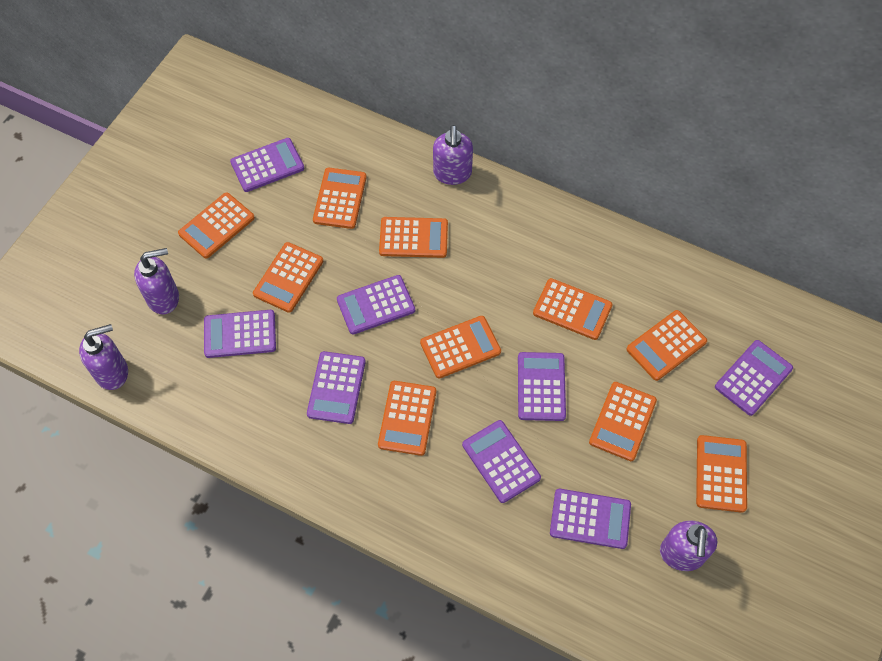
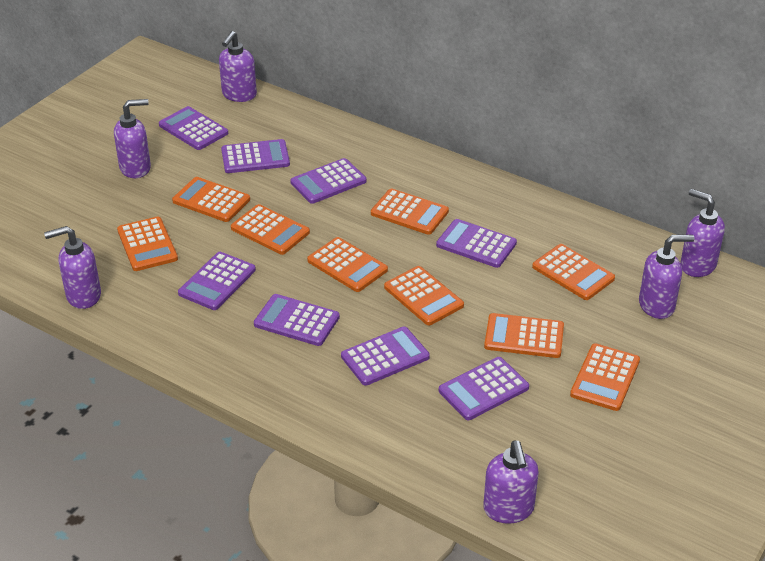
orange calculator: [178,192,255,259] [253,242,323,313] [313,168,367,229] [378,381,436,456] [379,217,448,258] [420,316,501,379] [533,278,613,340] [589,382,657,461] [626,310,707,381] [696,435,747,513] = 10 -> [117,217,178,271] [172,177,250,222] [231,204,310,255] [307,237,388,292] [371,188,449,235] [384,266,464,325] [484,313,564,358] [532,244,615,300] [570,343,640,411] = 9
purple soap dispenser: [79,324,128,390] [134,248,179,314] [433,125,473,185] [660,520,717,571] = 4 -> [44,226,101,309] [114,99,151,178] [219,31,257,102] [483,440,539,524] [639,235,694,319] [680,189,725,277] = 6

